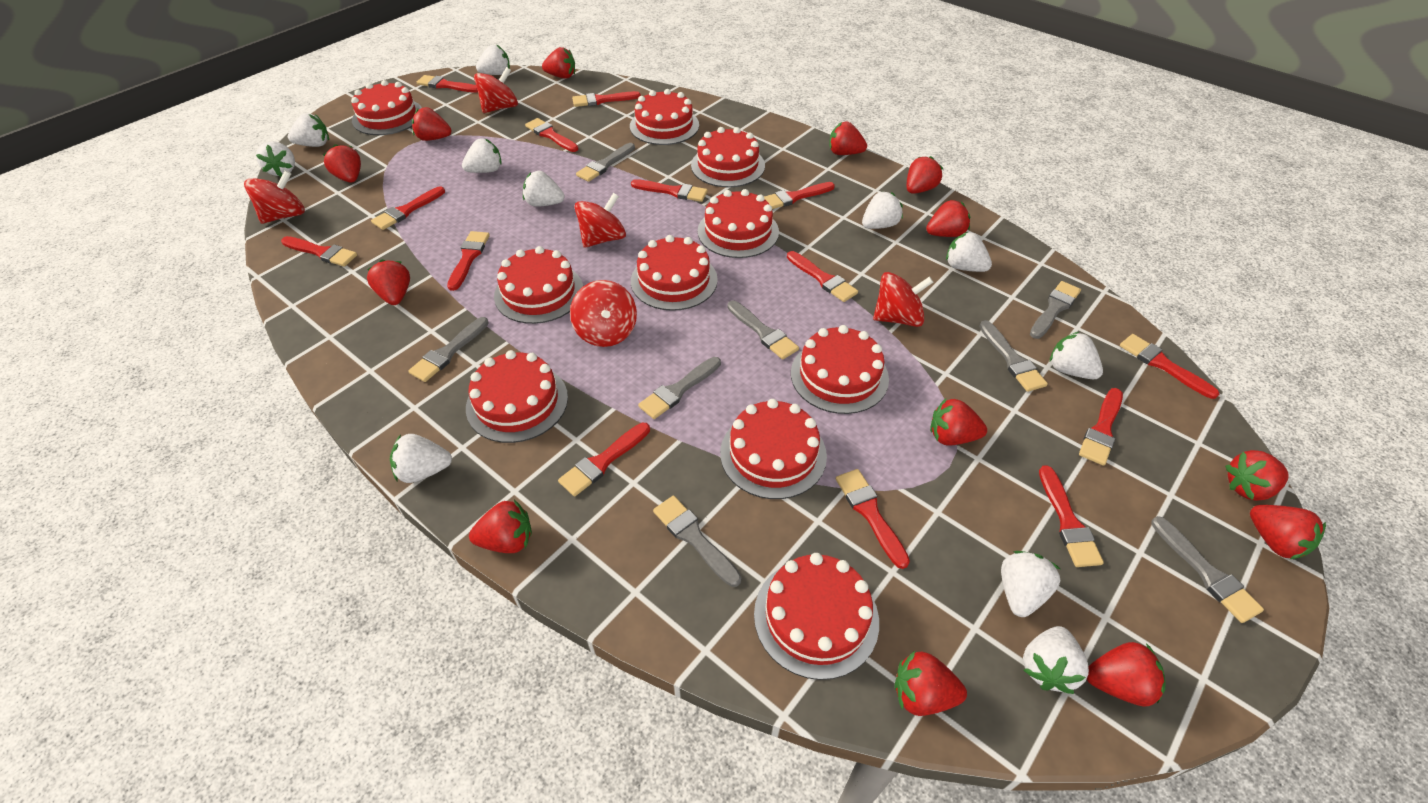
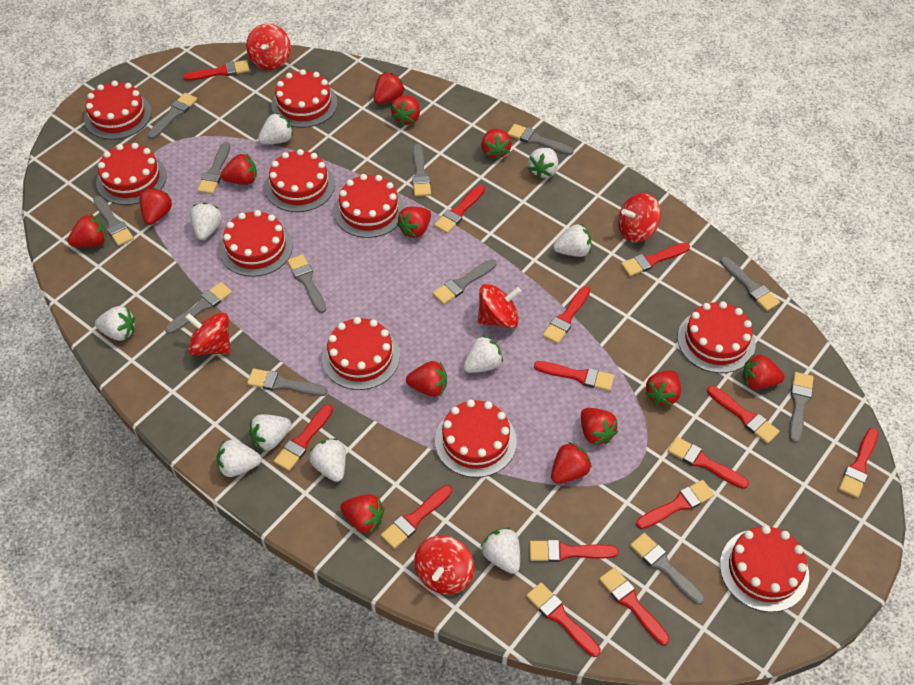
grey brush: [408,317,489,382] [576,143,635,182] [638,357,721,419] [653,495,741,587] [727,301,799,360] [979,320,1048,392] [1030,281,1081,339] [1151,516,1264,623] = 8 -> [93,196,134,246] [147,93,197,139] [165,282,232,334] [197,142,230,194] [247,369,328,396] [287,254,326,313] [412,144,431,197] [432,259,497,305] [508,124,574,155] [630,533,705,605] [720,257,780,311] [789,372,814,443] = 12
white strawberry: [256,141,295,177] [288,113,329,147] [390,434,452,483] [462,138,501,173] [476,45,510,75] [523,171,565,207] [862,192,903,229] [946,232,992,272] [1001,551,1060,617] [1023,626,1089,694] [1050,332,1103,379] = 11 -> [95,306,135,341] [190,203,222,240] [217,440,261,477] [249,414,291,451] [258,113,293,144] [309,438,346,482] [463,335,503,373] [481,527,520,574] [528,148,558,179] [553,224,591,257] = 10

